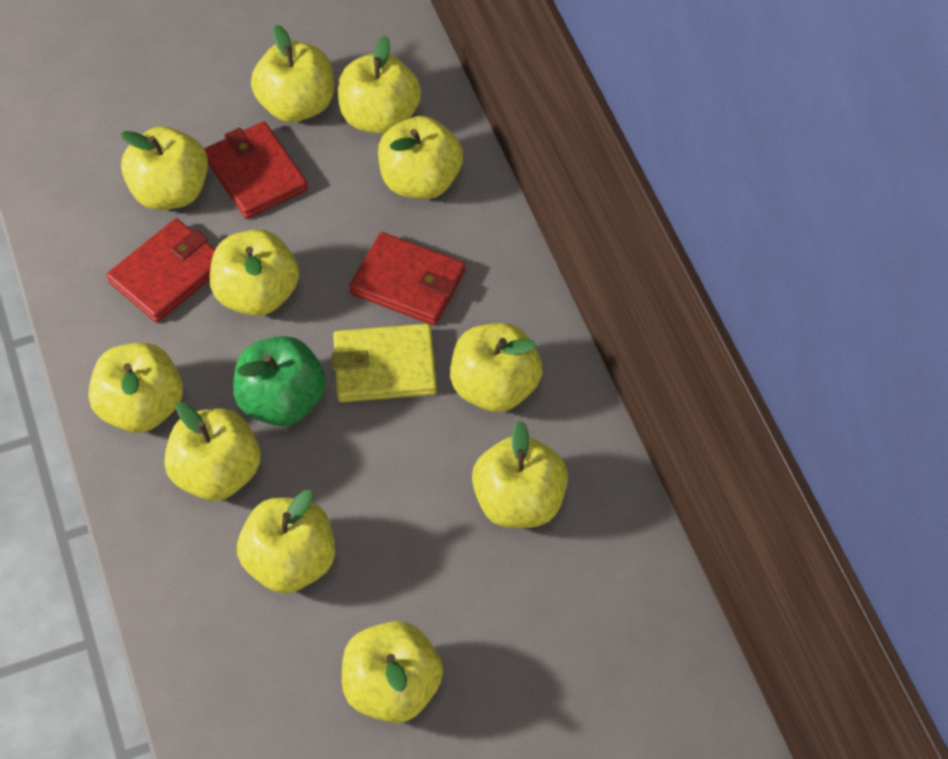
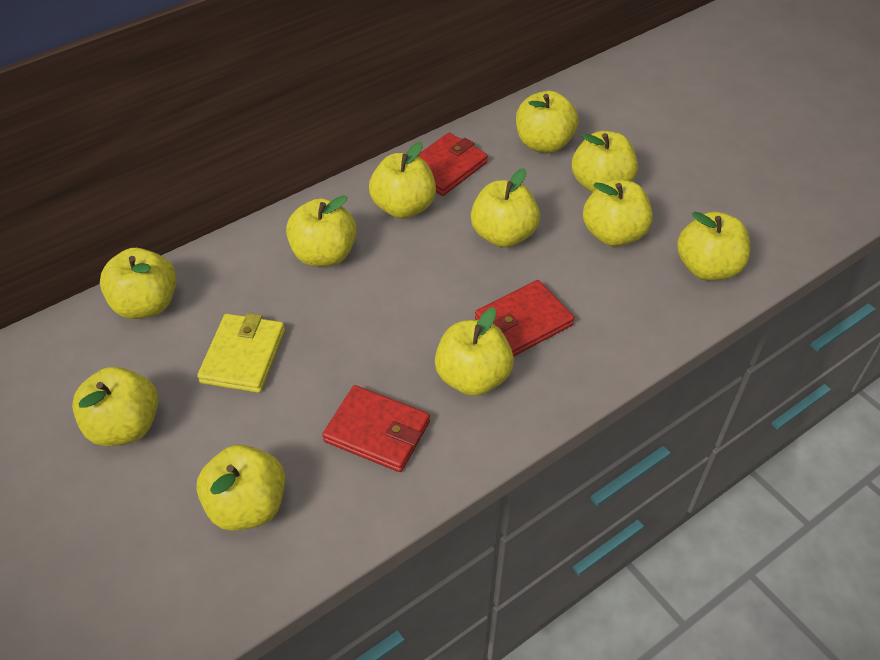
green apple: [233,336,326,426] = 1 -> none = 0

